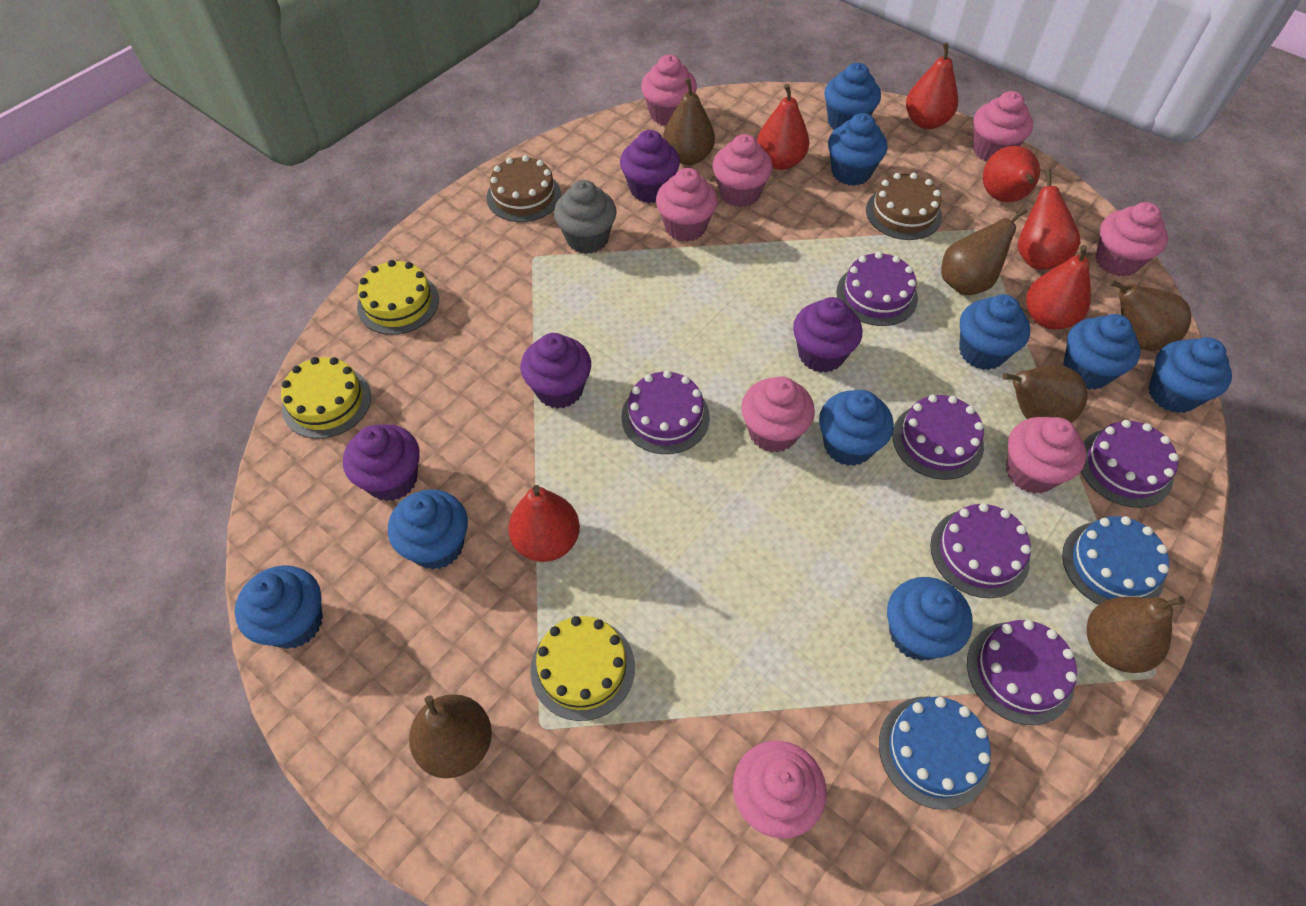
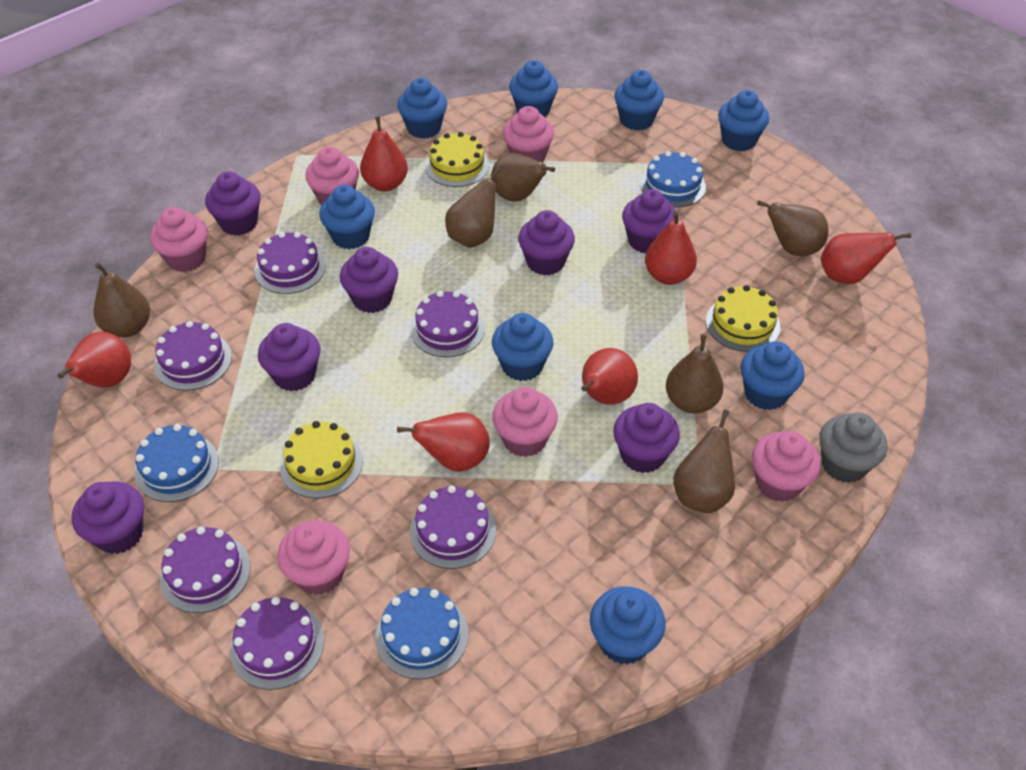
blue cake: [879,696,991,810] [1062,516,1169,605] = 2 -> [135,424,219,502] [375,588,468,679] [640,151,706,207] = 3
blue cupcake: [235,565,323,649] [388,489,468,570] [819,390,894,466] [824,63,881,130] [828,113,887,186] [887,577,973,661] [959,294,1030,370] [1063,314,1141,390] [1148,337,1232,413] = 9 -> [319,185,375,249] [397,78,447,139] [492,313,554,381] [509,60,558,117] [590,586,665,665] [614,70,664,131] [718,90,769,151] [741,341,805,410] = 8
brown cake: [487,155,561,222] [866,173,942,240] = 2 -> none = 0
pink cupcake: [641,55,697,126] [656,168,718,242] [713,134,773,207] [733,740,827,839] [741,376,815,453] [973,91,1033,161] [1006,417,1086,494] [1096,202,1168,277] = 8 -> [150,207,208,272] [277,521,350,595] [305,147,359,205] [492,387,558,457] [503,106,554,162] [752,431,820,502] = 6
purple cupcake: [343,424,420,501] [521,333,591,409] [620,130,680,203] [793,297,862,373] = 4 -> [72,482,144,554] [205,172,261,236] [258,323,320,391] [340,247,398,313] [518,210,575,276] [613,403,680,473] [622,189,676,253] = 7

